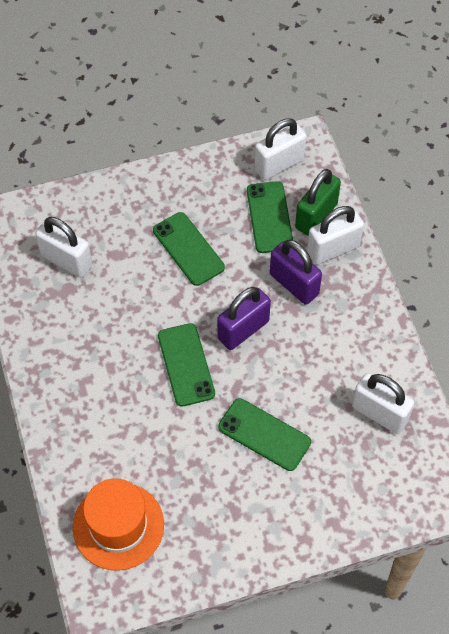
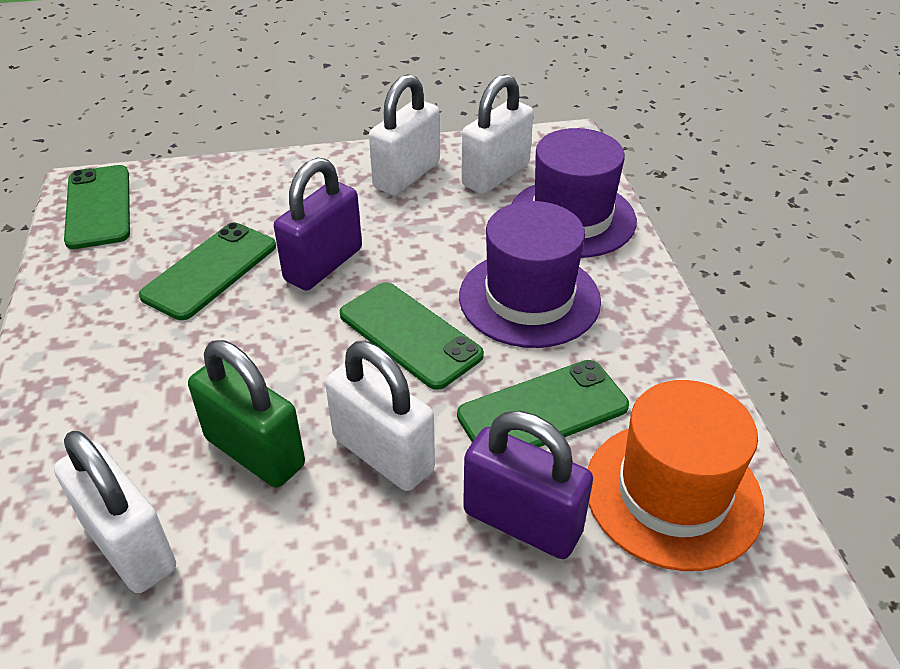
purple hat: none = 0 -> [459,201,601,348] [511,128,637,258] = 2

